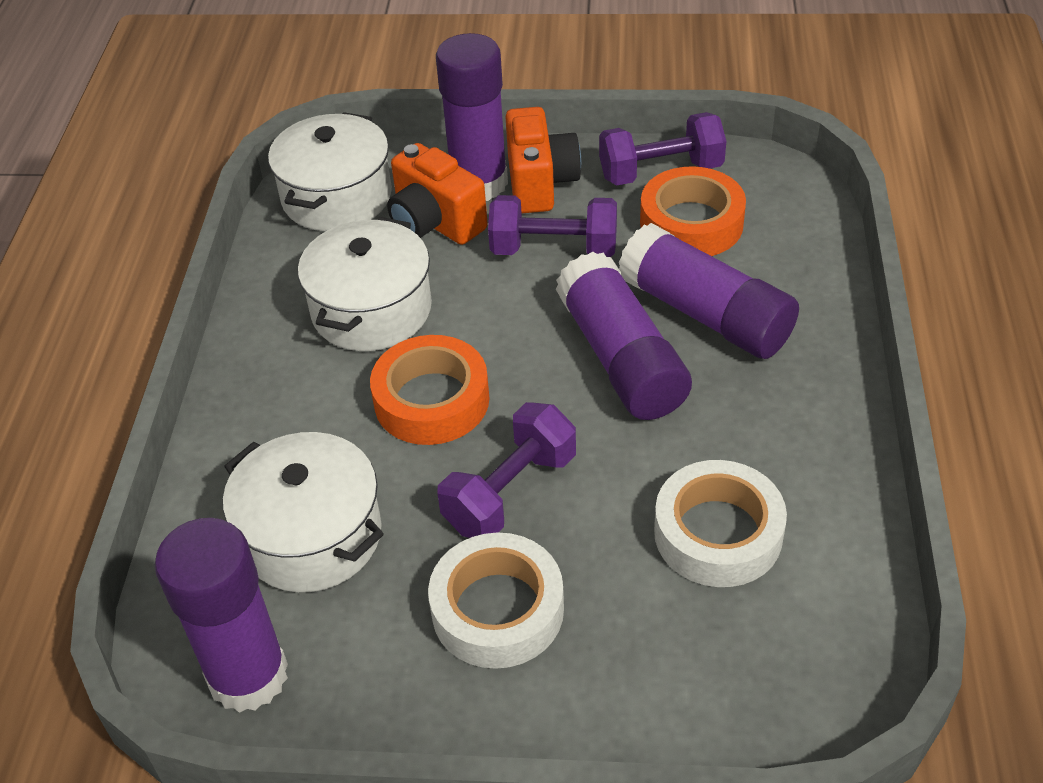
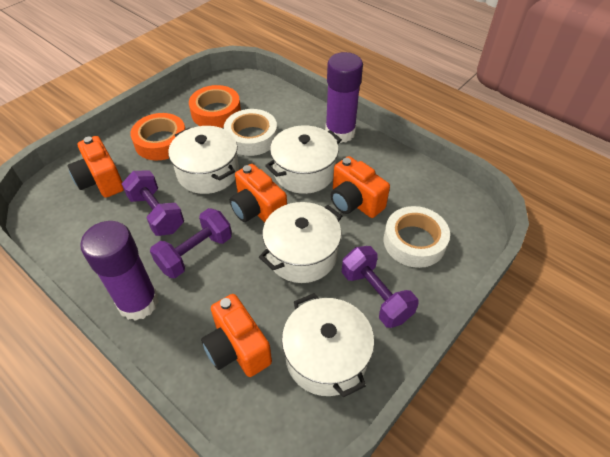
orange camera: [387,143,488,245] [506,107,581,213] = 2 -> [68,136,124,198] [201,294,272,377] [230,164,287,222] [331,156,390,218] = 4
purple glue stick: [155,518,288,713] [436,33,508,201] [556,252,692,420] [619,223,799,359] = 4 -> [80,221,159,321] [325,52,363,143] = 2
white pot: [223,432,384,592] [268,112,392,231] [298,217,432,351] = 3 -> [168,126,239,194] [259,202,342,283] [265,125,342,194] [282,293,374,397] = 4

